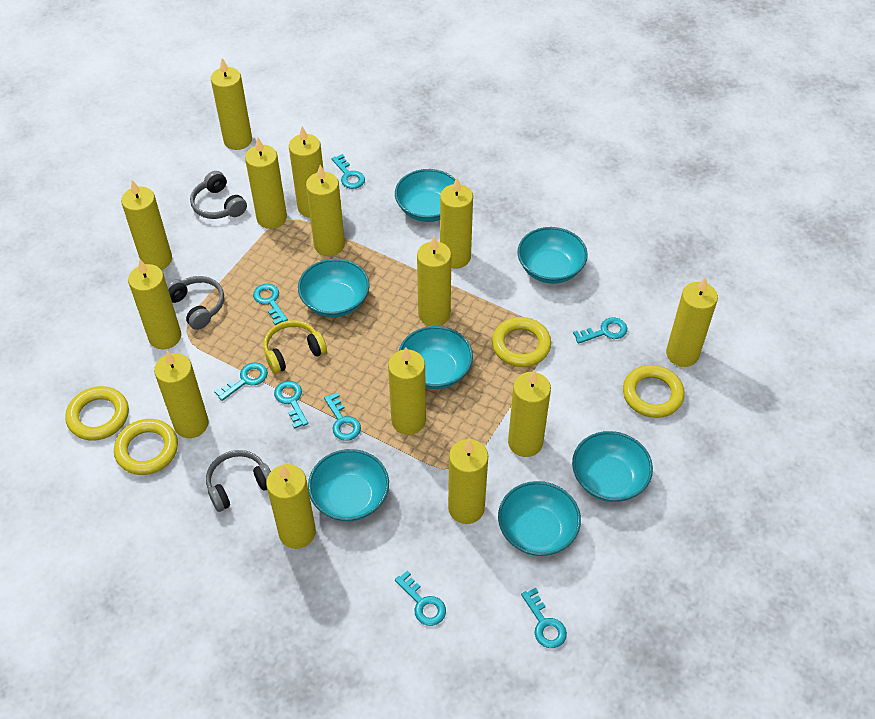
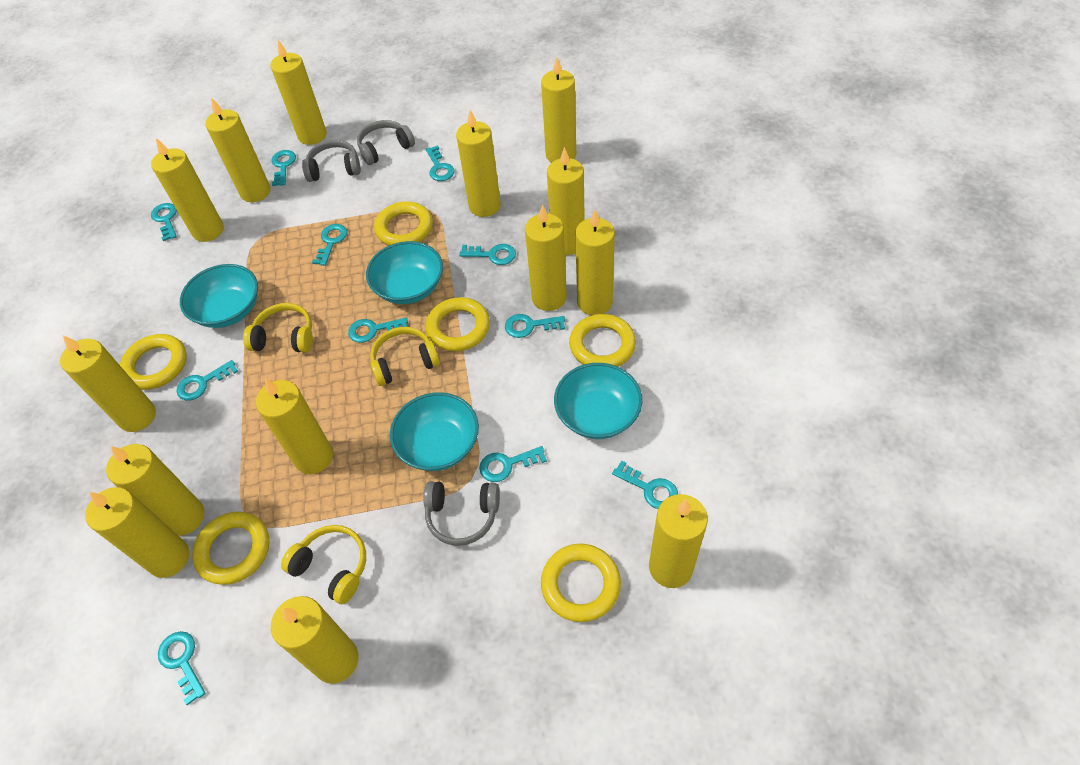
turquoise bowl: [298,259,370,317] [308,449,389,521] [395,169,456,222] [399,326,473,389] [498,481,581,556] [517,227,588,284] [572,431,653,502] = 7 -> [180,264,258,328] [366,241,443,304] [390,392,479,471] [554,363,642,439] = 4
turquoise key: [214,362,268,401] [253,284,288,325] [274,381,308,429] [324,393,361,441] [332,154,365,189] [395,570,446,626] [521,588,567,648] [573,317,627,344] = 8 -> [151,203,177,241] [158,631,206,705] [176,360,238,400] [272,150,296,186] [312,224,347,266] [348,318,408,343] [426,145,454,181] [459,244,516,265] [479,446,547,482] [505,314,565,338] [612,460,678,509] = 11
yellow headphones: [264,320,327,374] = 1 -> [243,303,313,353] [281,525,366,604] [370,327,440,386] = 3
yellow ring: [65,386,129,441] [114,419,178,475] [492,317,551,367] [623,365,685,418] = 4 -> [120,334,187,390] [192,511,269,585] [374,201,433,246] [426,297,490,351] [541,544,621,622] [569,314,636,367] = 6

